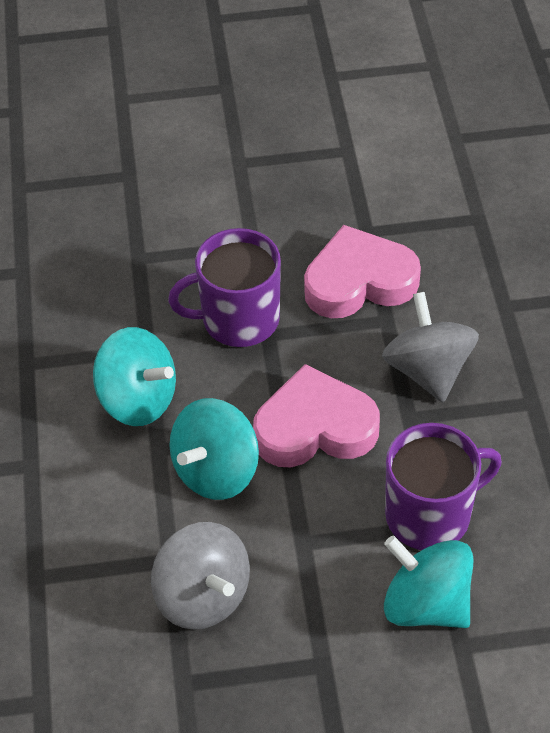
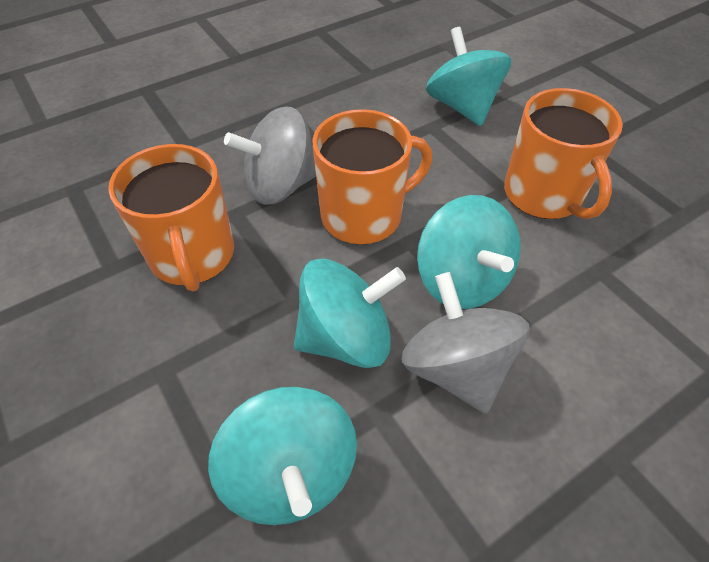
orange mug: none = 0 -> [108,144,234,291] [312,109,432,244] [504,88,623,219] = 3
pink heart: [253,364,380,467] [304,225,421,318] = 2 -> none = 0
purple mug: [168,228,281,347] [385,423,502,550] = 2 -> none = 0
turquoise spinning top: [93,327,176,426] [169,398,259,500] [384,535,474,628] = 3 -> [208,387,357,525] [294,258,406,368] [417,195,521,309] [426,27,511,126] = 4

